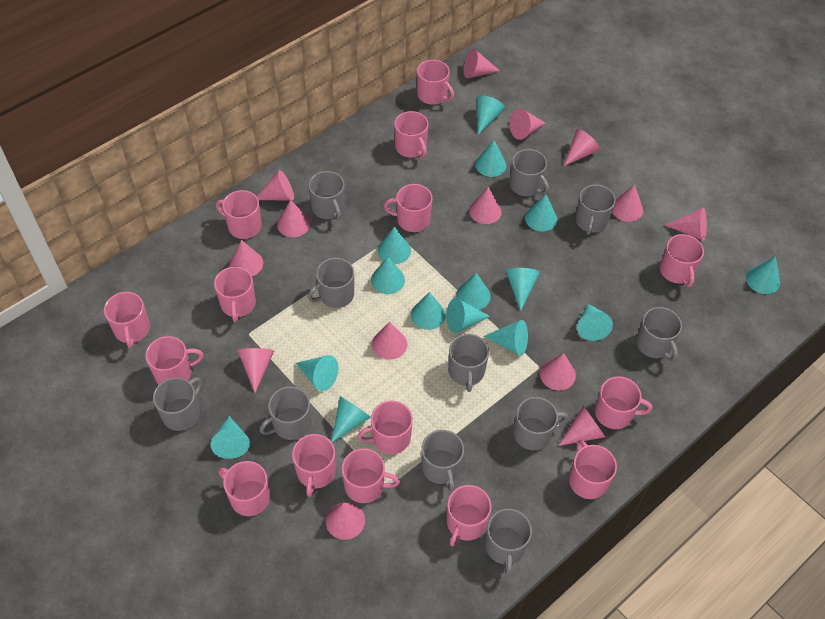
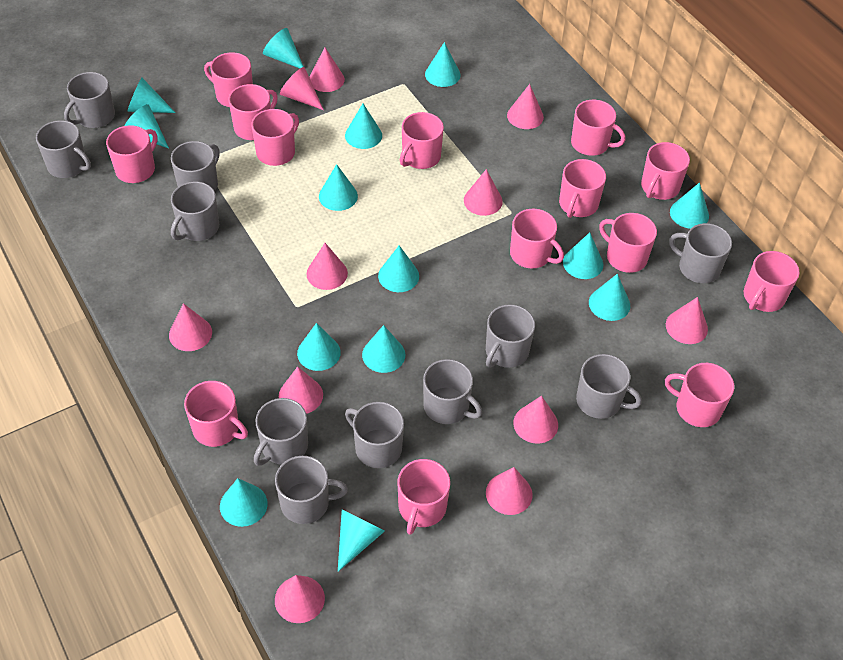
pink cone: [229,240,263,276] [238,348,274,393] [257,170,294,200] [277,200,310,237] [326,502,365,540] [372,322,407,360] [464,49,500,78] [469,187,501,224] [510,109,546,140] [540,353,576,390] [558,406,605,446] [564,129,600,166] [612,185,643,222] [665,208,707,241] = 14 -> [169,303,212,351] [275,575,325,623] [279,366,323,414] [280,67,323,110] [306,243,348,290] [309,47,345,92] [464,169,503,216] [486,467,533,515] [507,84,544,129] [513,396,558,444] [666,297,708,344] = 11
pink mug: [104,292,150,348] [145,336,203,384] [214,267,256,322] [216,190,262,239] [218,461,270,516] [292,434,336,497] [341,448,400,503] [357,401,413,454] [384,184,432,232] [394,111,429,158] [417,60,454,105] [447,485,492,546] [569,439,617,499] [595,376,652,429] [660,234,704,287] = 15 -> [106,125,158,183] [184,381,248,447] [204,52,253,107] [228,84,278,140] [251,109,299,166] [398,459,450,535] [400,112,444,169] [510,209,564,269] [559,159,606,218] [571,100,626,156] [599,213,657,273] [641,142,690,200] [665,363,734,427] [744,251,799,312] = 14
turquoise cone: [210,416,250,459] [296,355,338,391] [331,396,371,442] [371,257,405,294] [378,227,411,264] [411,292,446,330] [447,298,490,333] [456,273,491,310] [475,140,506,177] [477,95,505,135] [483,320,528,356] [506,268,540,310] [525,194,557,232] [577,304,613,341] [746,257,780,294] = 15 -> [124,104,169,148] [127,78,175,113] [220,478,268,527] [263,28,304,68] [297,323,341,371] [319,164,358,211] [338,509,385,572] [345,104,382,149] [362,325,405,373] [378,245,419,292] [425,42,461,87] [563,232,603,279] [589,274,630,321] [670,182,709,229] = 14

